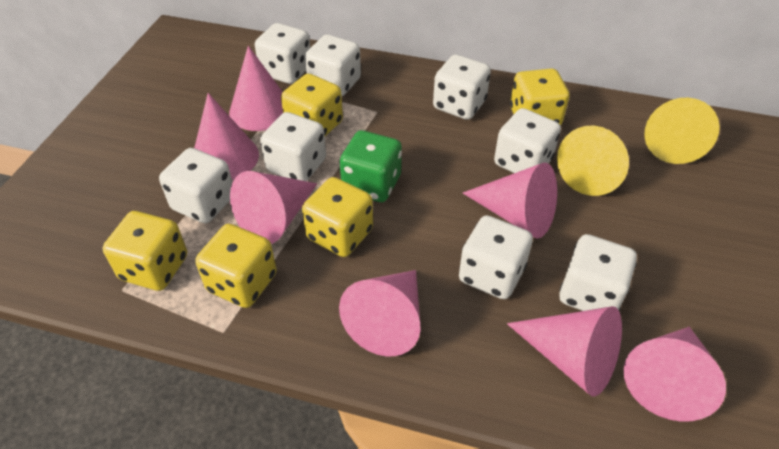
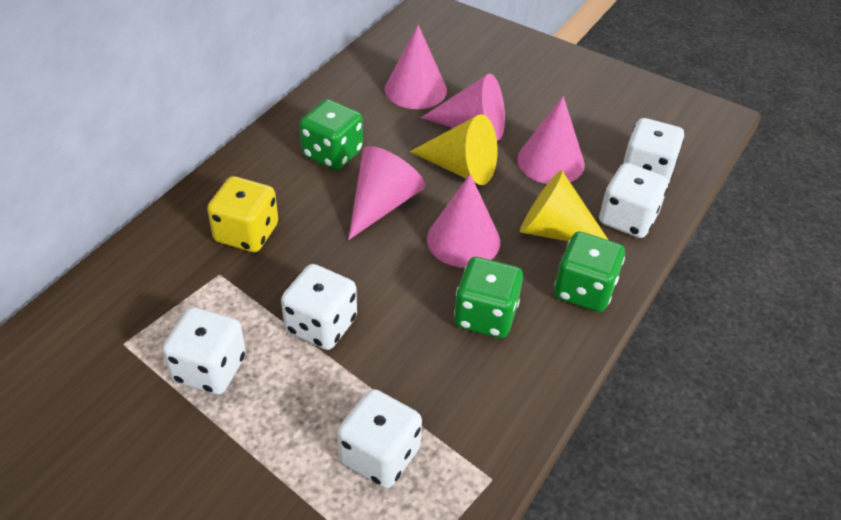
green dice: [340,130,402,202] = 1 -> [300,99,363,170] [454,257,523,338] [554,232,625,312] = 3
pink cone: [194,93,259,180] [229,46,283,131] [230,171,317,244] [339,270,421,356] [463,163,557,238] [507,306,622,396] [623,327,726,422] = 7 -> [348,146,425,240] [385,25,447,109] [421,74,505,141] [427,174,500,268] [517,96,585,184] = 5
white dice: [159,148,233,223] [255,23,310,84] [260,112,326,181] [305,34,361,96] [433,55,491,120] [459,215,533,299] [494,108,561,173] [560,234,637,311] = 8 -> [162,307,246,395] [281,264,357,350] [337,389,422,488] [599,163,668,238] [622,118,684,183] = 5
yellow dice: [103,211,187,291] [195,224,277,308] [281,74,343,136] [302,177,373,257] [510,68,570,126] = 5 -> [207,176,278,252] = 1

